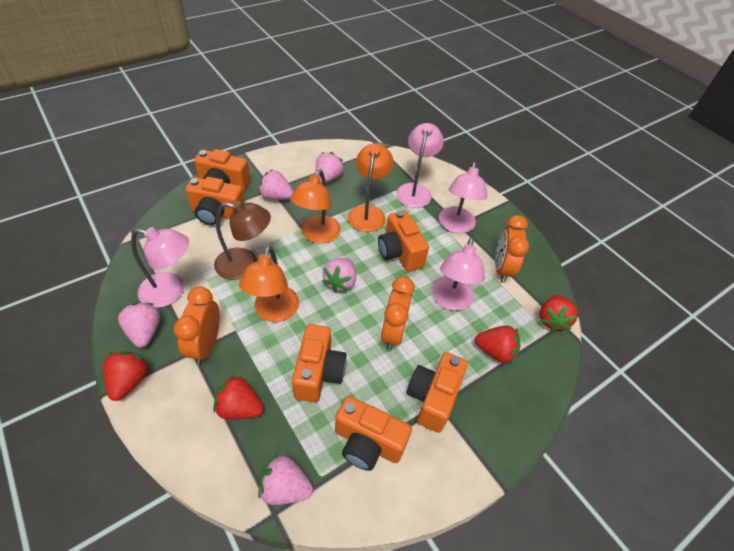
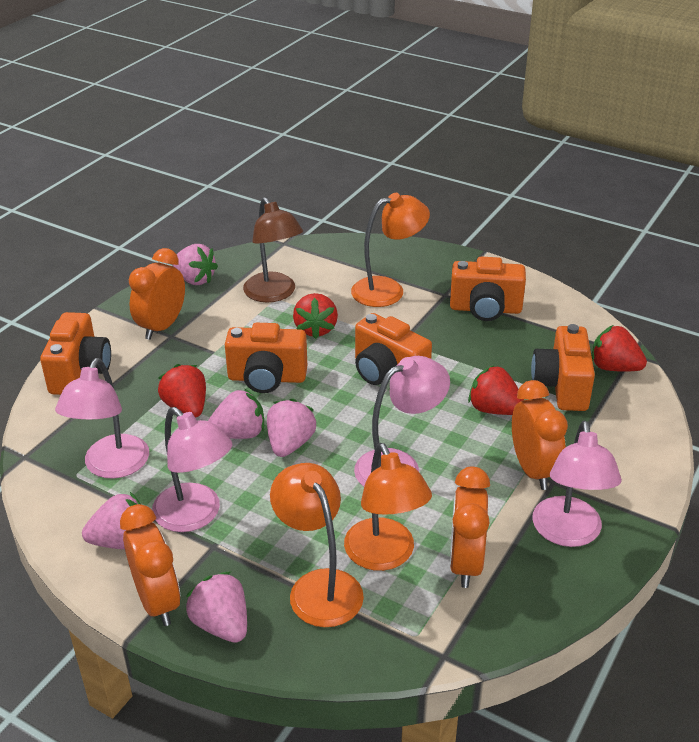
orange camera: [185,177,245,225] [194,149,251,192] [292,324,347,403] [335,396,412,471] [378,210,429,272] [407,352,468,433] = 6 -> [40,312,111,395] [225,323,307,393] [355,313,432,385] [450,257,526,321] [531,324,595,411] = 5
orange clock: [174,286,220,365] [381,276,415,350] [495,215,529,283] = 3 -> [120,504,180,626] [129,248,185,340] [450,467,490,588] [512,380,568,490] = 4

